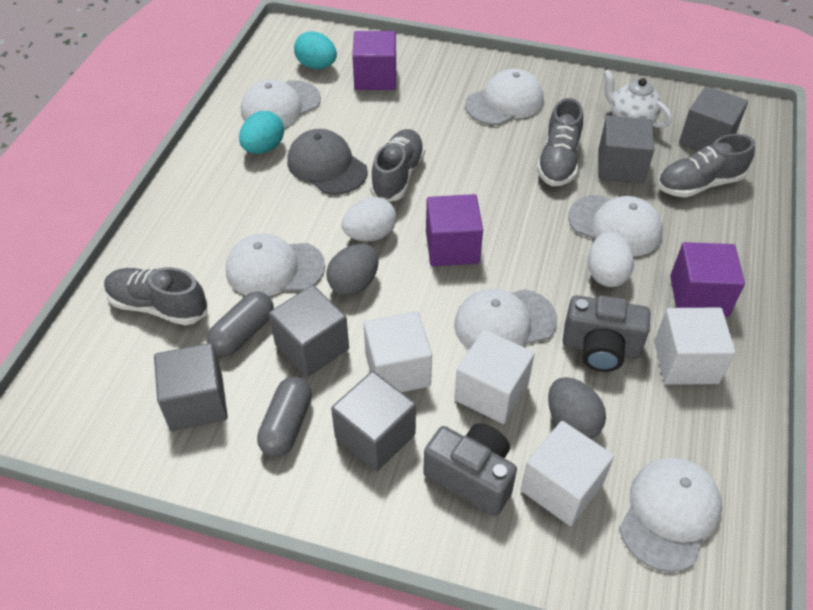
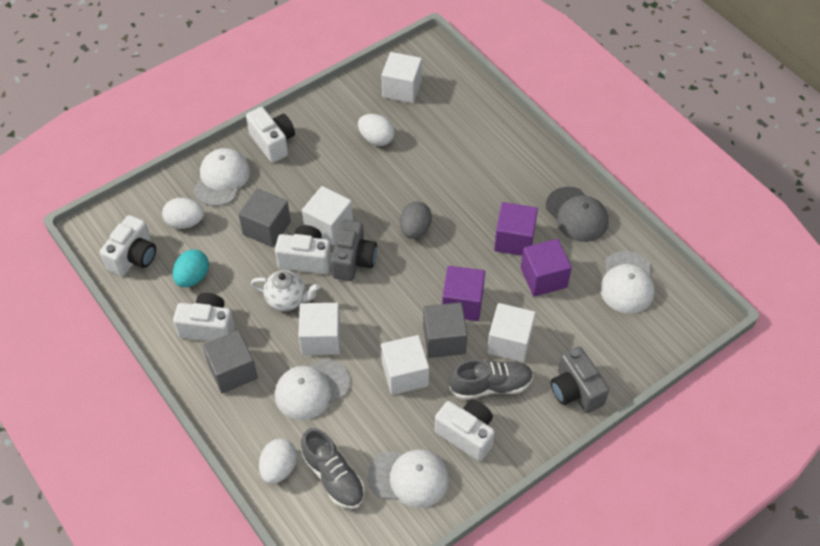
grey capsule: [207,291,274,356] [257,377,312,457] = 2 -> none = 0
grey cube: [154,343,228,431] [269,285,349,377] [331,371,416,472] [598,116,655,184] [679,86,748,151] = 5 -> [202,330,258,394] [238,189,291,247] [423,302,468,358] = 3
grey egg: [326,244,379,296] [548,377,606,439] = 2 -> [400,202,432,239] = 1
grey shoe: [104,267,207,325] [370,129,425,202] [537,98,583,186] [657,134,755,197] = 4 -> [301,428,365,509] [449,359,533,400] = 2
turquoise egg: [239,111,284,154] [294,31,337,69] = 2 -> [173,249,209,287] = 1
white camera: none = 0 -> [100,215,156,276] [173,293,235,342] [246,107,295,163] [275,225,331,274] [435,400,495,461] = 5
white cap: [226,233,325,296] [241,80,321,128] [454,289,557,350] [465,69,544,125] [568,195,663,256] [619,457,722,572] = 6 -> [194,148,250,206] [275,359,350,420] [368,450,449,508] [600,251,655,313] = 4
white cube: [364,311,432,392] [454,330,535,424] [521,421,614,526] [654,307,735,385] = 4 -> [298,303,341,355] [302,186,353,245] [381,335,429,395] [382,52,422,103] [487,303,536,362] = 5
white egg: [342,197,396,241] [588,232,634,287] = 2 -> [162,198,204,229] [259,438,297,484] [358,114,395,146] = 3

